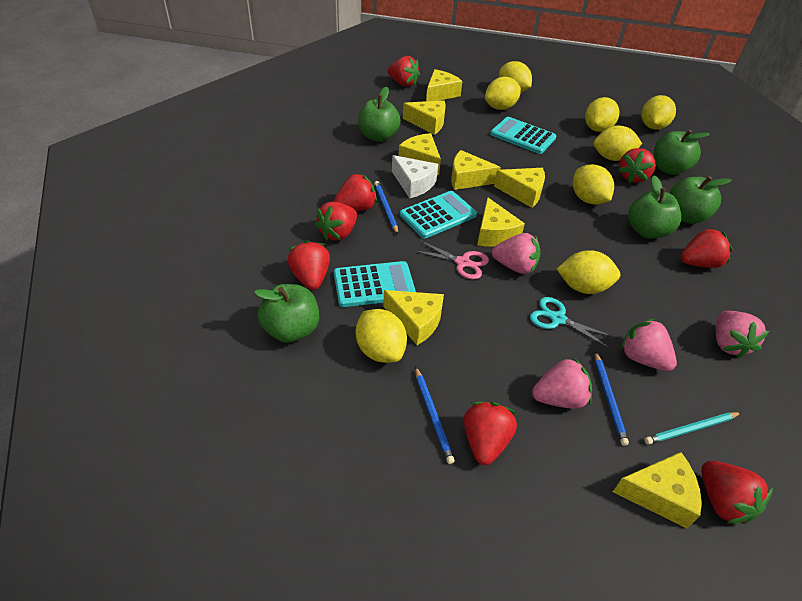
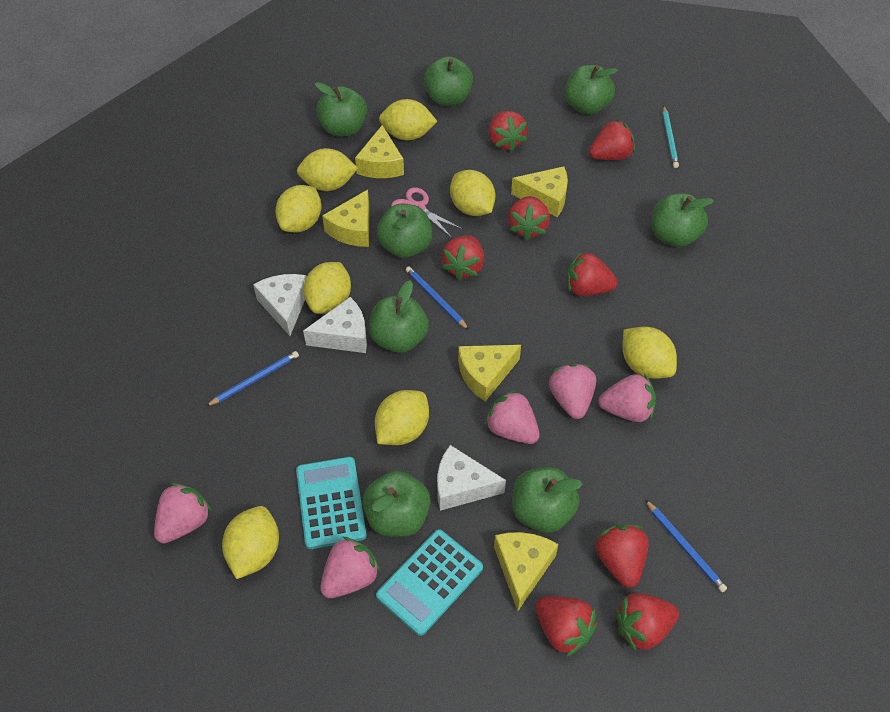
green apple: [254,284,319,343] [358,87,401,142] [628,176,681,239] [654,130,710,175] [670,176,732,224] = 5 -> [315,82,367,137] [363,471,431,537] [369,280,429,353] [377,204,432,258] [424,56,473,106] [512,467,583,533] [565,65,618,115] [652,193,714,247] = 8
pink strawberry: [492,233,541,274] [532,357,592,409] [621,318,677,371] [715,311,769,359] = 4 -> [154,483,212,543] [320,537,380,598] [485,389,540,444] [549,363,596,419] [598,373,656,422] = 5
turquoise calculator: [334,261,416,307] [400,191,477,238] [490,117,556,154] = 3 -> [296,457,367,549] [376,529,483,636] = 2
turquoise scissors: [530,297,614,348] = 1 -> none = 0
white cheese: [392,155,438,198] = 1 -> [253,274,306,336] [303,297,367,353] [437,445,506,511] = 3
yellow cheese: [383,290,444,345] [398,133,441,175] [403,100,446,135] [426,69,462,101] [451,150,501,190] [477,197,525,247] [494,168,545,208] [613,452,702,529] = 8 -> [322,190,369,247] [355,125,404,178] [458,345,521,402] [494,532,558,611] [511,166,568,217] = 5

